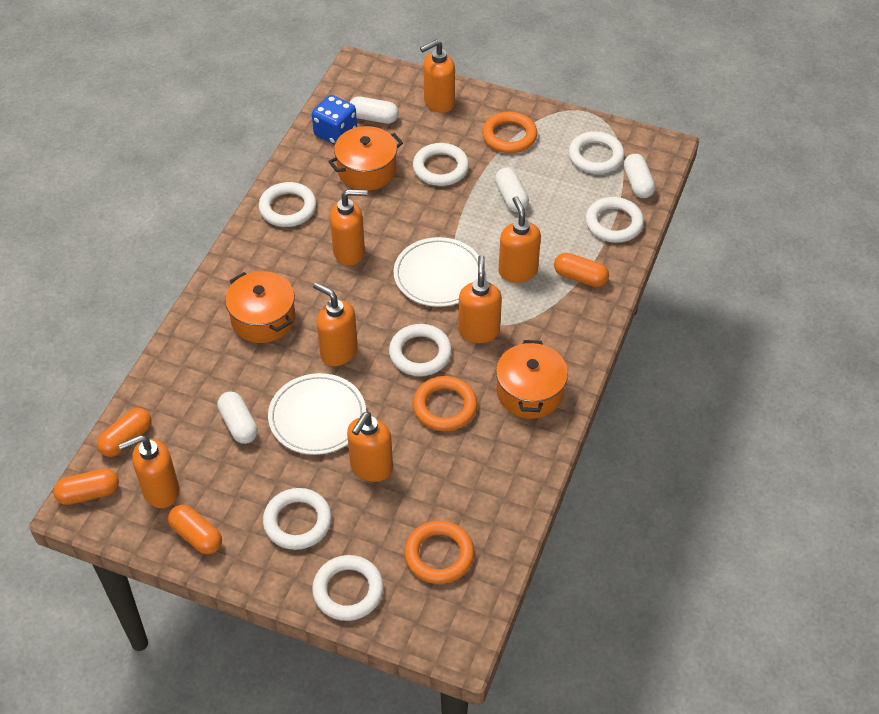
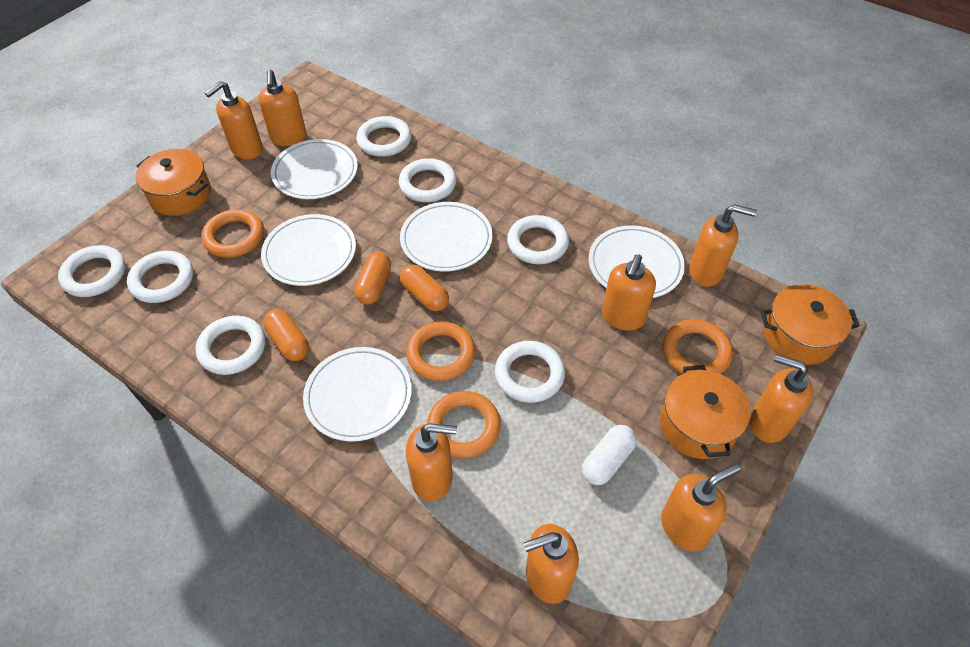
blue dice: [312,95,357,145] = 1 -> none = 0
orange capsule: [53,468,119,505] [97,408,151,457] [168,505,222,554] [554,253,609,287] = 4 -> [263,309,309,361] [354,252,391,305] [400,264,449,311] = 3
orange ring: [404,520,474,584] [413,376,478,431] [482,112,537,153] = 3 -> [201,209,264,258] [406,321,475,381] [427,391,501,459] [663,319,733,374] = 4
orange soap dispenser: [118,435,179,508] [313,283,358,366] [330,189,367,266] [347,412,393,482] [420,40,455,113] [458,255,502,343] [499,196,541,283] = 7 -> [204,81,263,159] [258,69,307,146] [406,423,457,502] [523,524,579,604] [602,254,656,331] [661,464,740,551] [690,204,757,287] [750,354,813,443] = 8
white capsule: [217,392,258,444] [349,96,399,124] [495,168,529,212] [623,154,655,198] = 4 -> [582,425,637,485] = 1
white plate: [268,373,366,455] [394,237,479,307] = 2 -> [261,214,356,286] [271,139,358,199] [303,347,412,442] [400,202,493,272] [589,225,685,298] = 5

